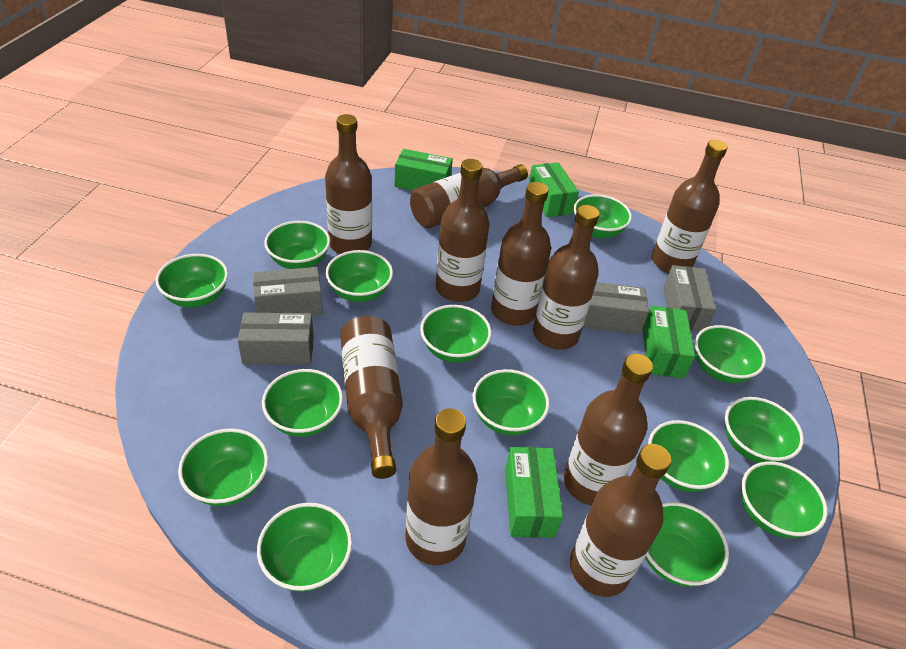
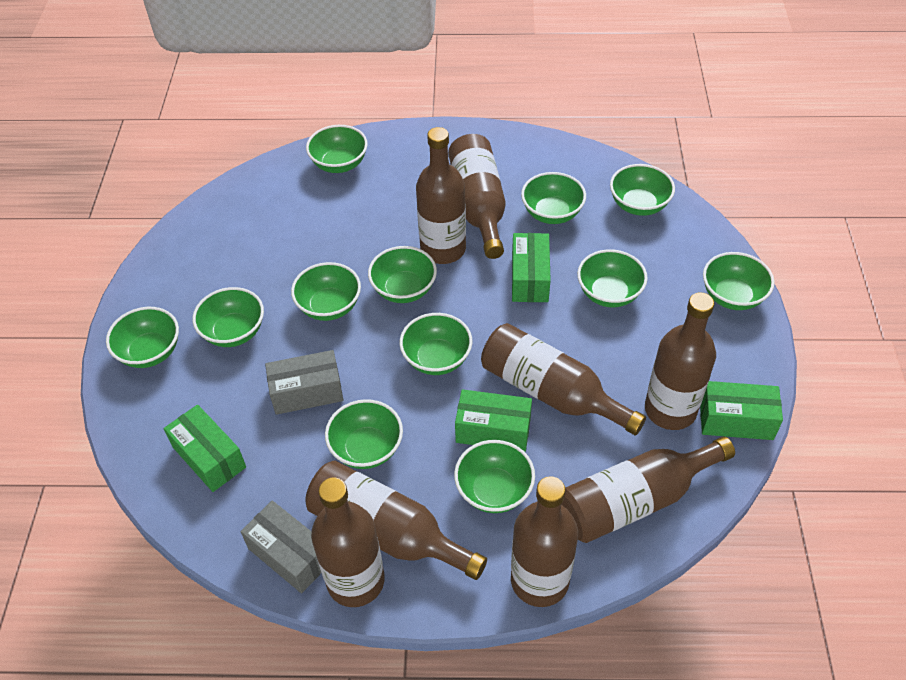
brown bottle: [325,114,372,254] [340,316,403,479] [406,408,478,565] [410,164,528,228] [436,159,490,302] [491,182,551,326] [533,205,599,350] [564,354,653,506] [570,444,671,597] [652,140,728,273] = 10 -> [305,460,487,580] [311,477,385,607] [416,127,466,264] [448,134,506,259] [481,323,646,435] [511,476,578,607] [561,436,735,543] [645,292,716,430] = 8
green bowl: [156,254,228,308] [178,428,269,506] [257,503,352,592] [262,369,343,437] [264,221,330,269] [326,250,393,302] [420,305,491,363] [473,369,550,435] [574,194,632,238] [645,502,729,587] [648,420,729,492] [695,325,766,383] [725,397,804,463] [742,461,828,538] = 14 -> [106,307,179,368] [192,287,264,347] [291,262,361,321] [306,125,368,173] [325,399,403,469] [368,246,437,303] [399,313,472,375] [454,440,535,513] [521,172,586,224] [577,249,648,307] [610,164,675,216] [703,252,775,310] = 12
grey box: [238,313,314,365] [253,267,323,316] [583,282,649,334] [663,265,716,331] = 4 -> [241,501,321,593] [265,350,343,415] = 2

